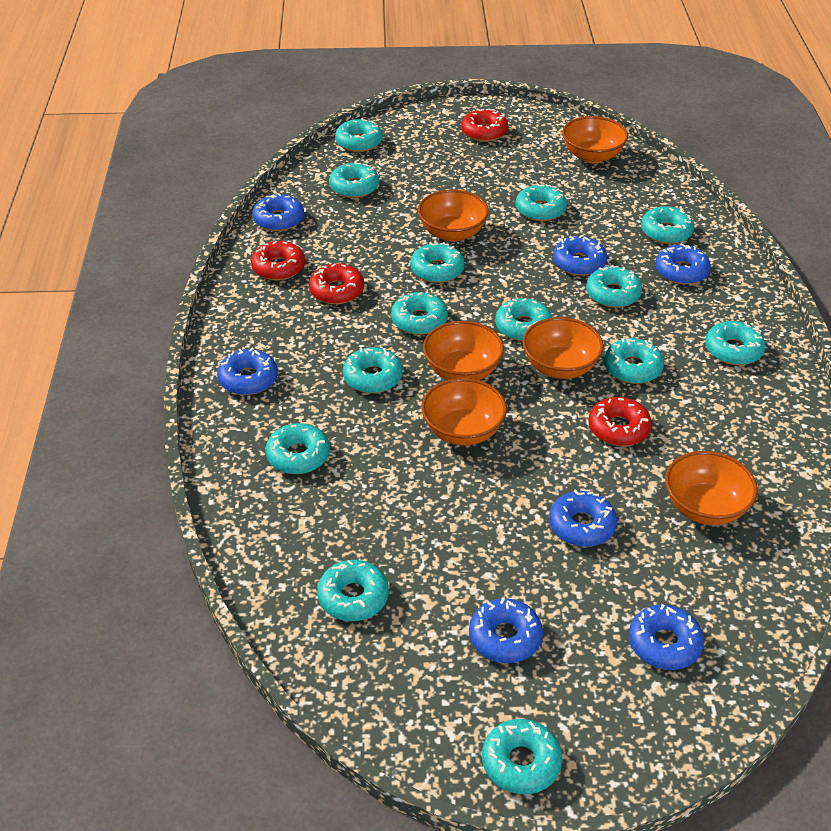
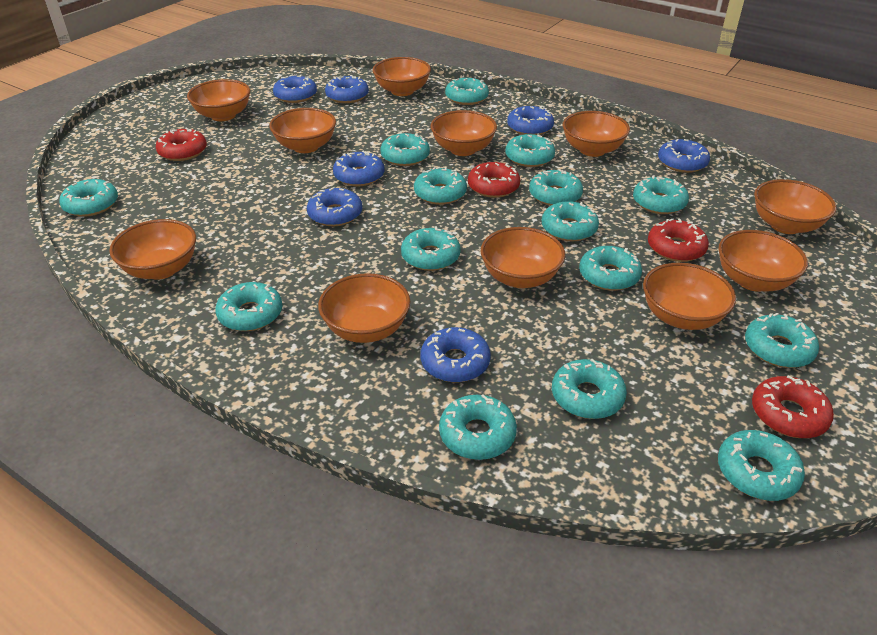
orange bowl: [418,190,489,242] [421,378,507,445] [423,321,504,380] [522,317,604,379] [562,116,628,163] [665,451,758,525] = 6 -> [109,219,196,280] [187,79,250,121] [269,108,336,153] [318,273,410,343] [373,57,431,96] [430,110,497,156] [480,227,565,288] [562,111,630,157] [643,263,736,330] [718,230,808,292] [754,179,837,234] = 11
turquoise donut: [266,423,330,474] [317,560,389,621] [329,161,379,198] [335,118,383,152] [343,347,403,393] [391,292,448,335] [410,242,465,283] [482,719,562,794] [495,298,552,341] [516,183,567,221] [586,265,642,308] [604,338,664,384] [641,206,694,244] [705,321,765,365] = 14 -> [60,179,118,217] [215,282,282,331] [380,133,430,166] [401,226,461,271] [414,167,467,205] [439,394,517,460] [445,78,489,105] [505,134,555,167] [529,169,583,206] [542,201,599,241] [552,359,627,419] [579,246,642,291] [633,176,689,214] [718,430,805,501] [745,313,819,368] = 15

